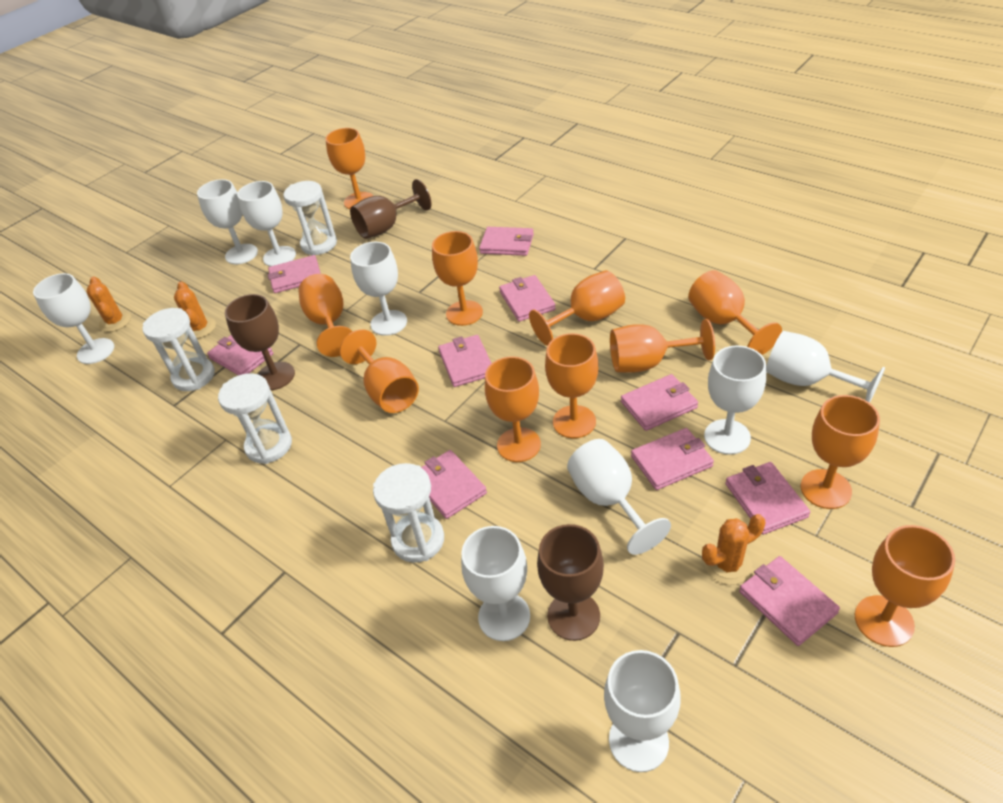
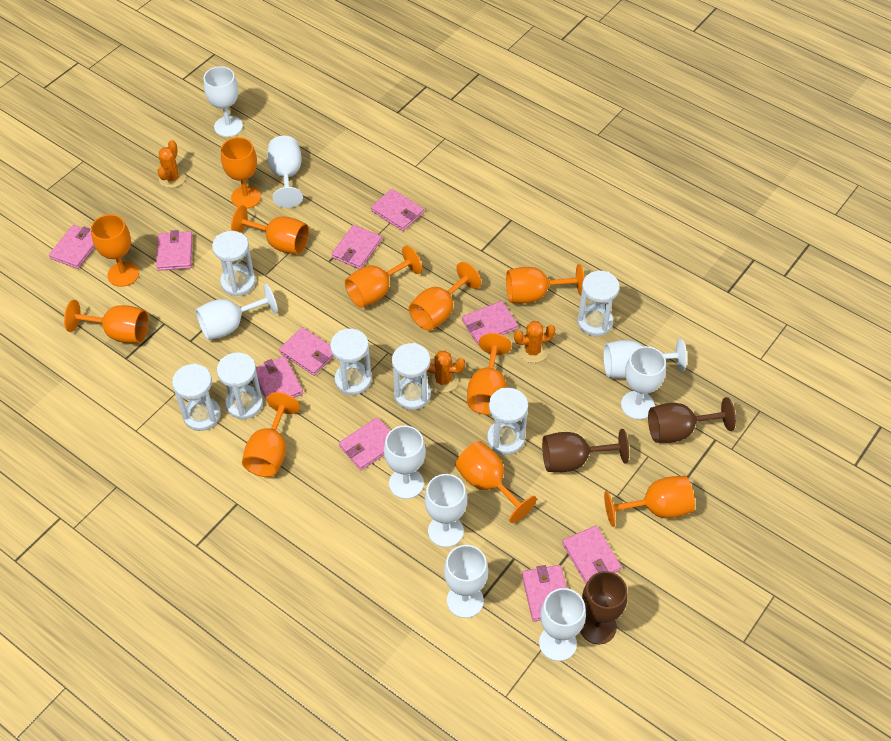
white hourglass: [142,308,215,391] [218,373,292,464] [283,181,337,255] [373,463,444,563] = 4 -> [172,364,221,431] [212,231,256,296] [217,352,263,420] [330,329,372,395] [392,343,431,410] [487,388,528,455] [577,271,619,336] = 7

